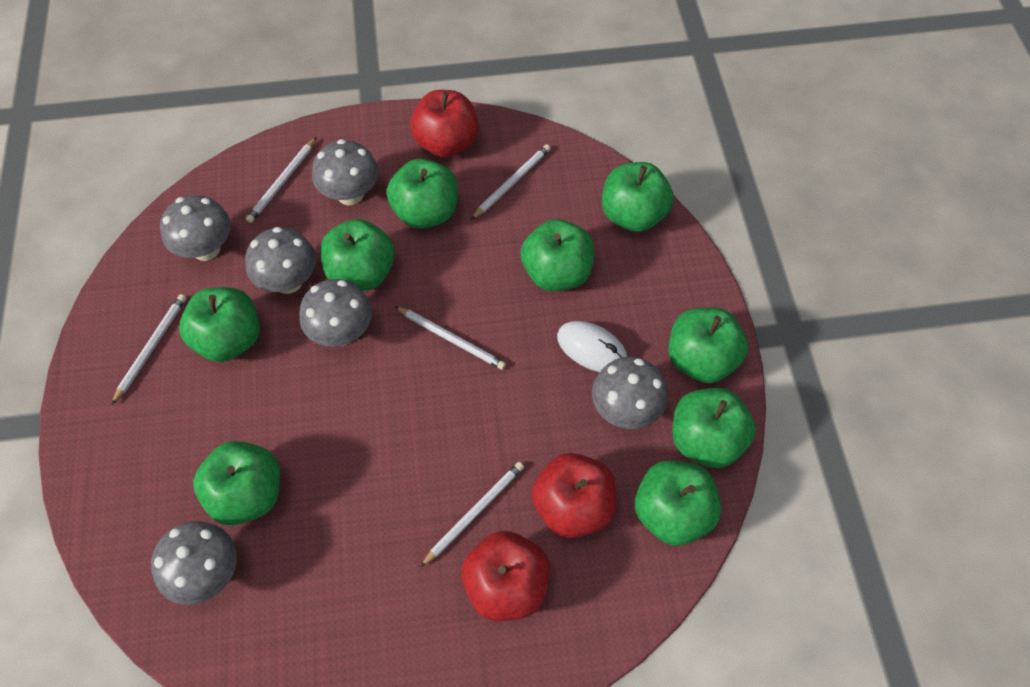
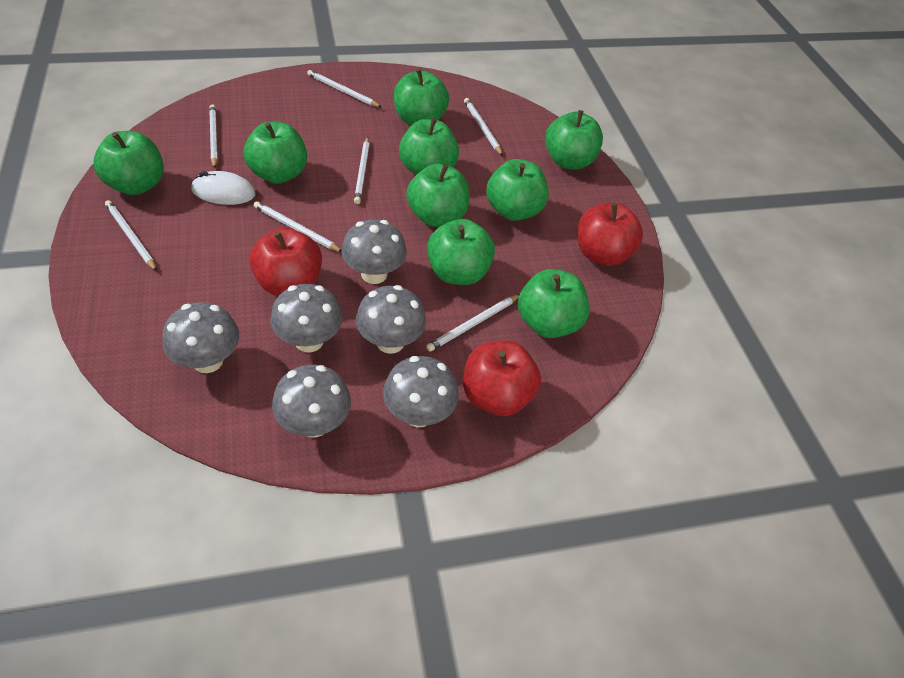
white pencil: [112,294,186,404] [246,137,317,223] [395,306,506,370] [420,462,524,567] [471,144,551,220] = 5 -> [105,200,157,271] [209,104,218,169] [254,201,342,252] [307,70,381,107] [354,137,370,204] [426,294,520,352] [464,98,503,156] = 7

